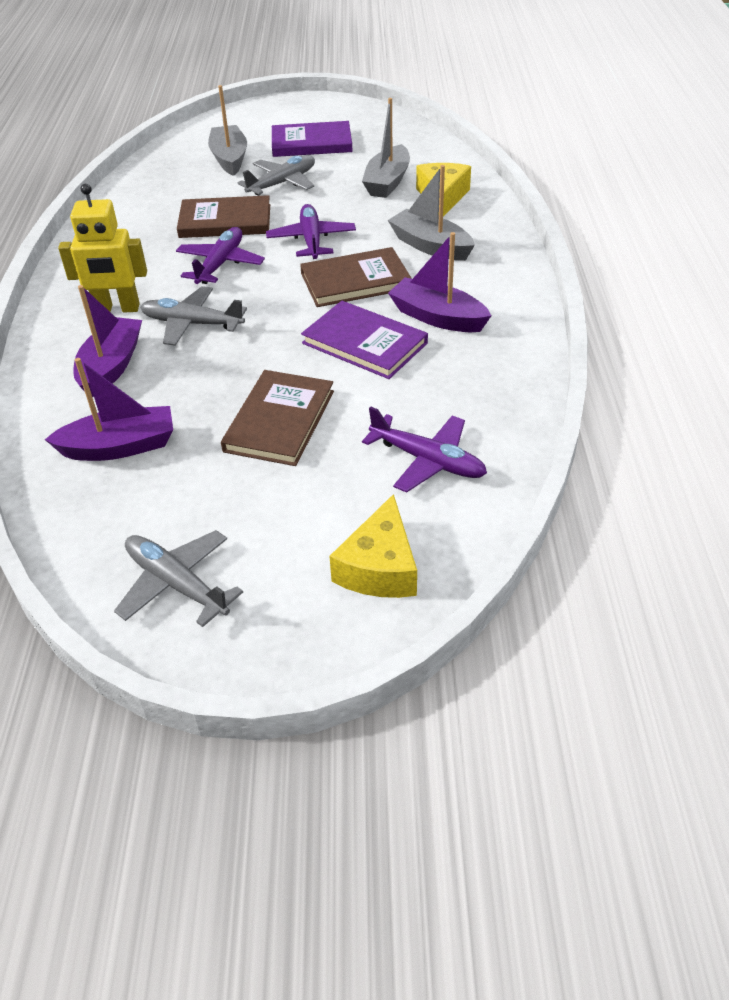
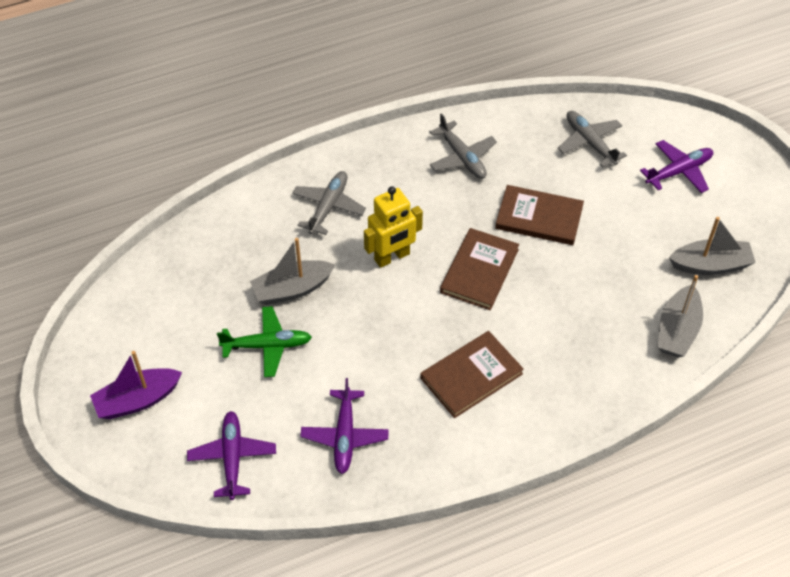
green plane: none = 0 -> [217,306,312,377] = 1
purple boat: [45,358,173,461] [73,285,142,397] [388,232,492,332] = 3 -> [90,351,182,419] = 1
purple book: [272,121,352,157] [301,301,428,379] = 2 -> none = 0
yellow cheese: [329,494,417,598] [416,163,471,217] = 2 -> none = 0

